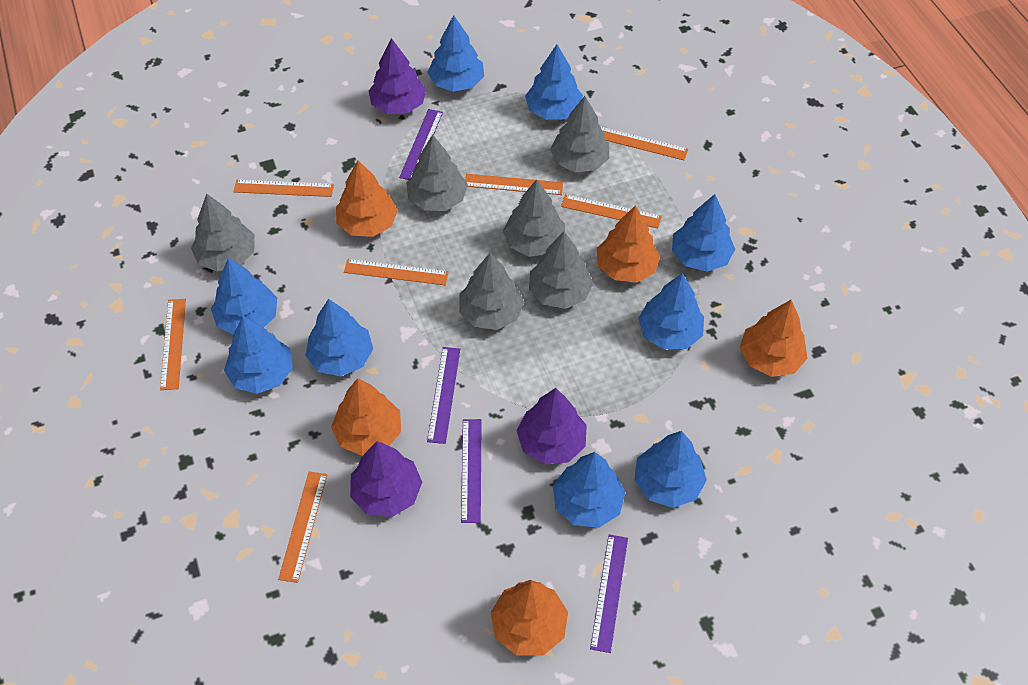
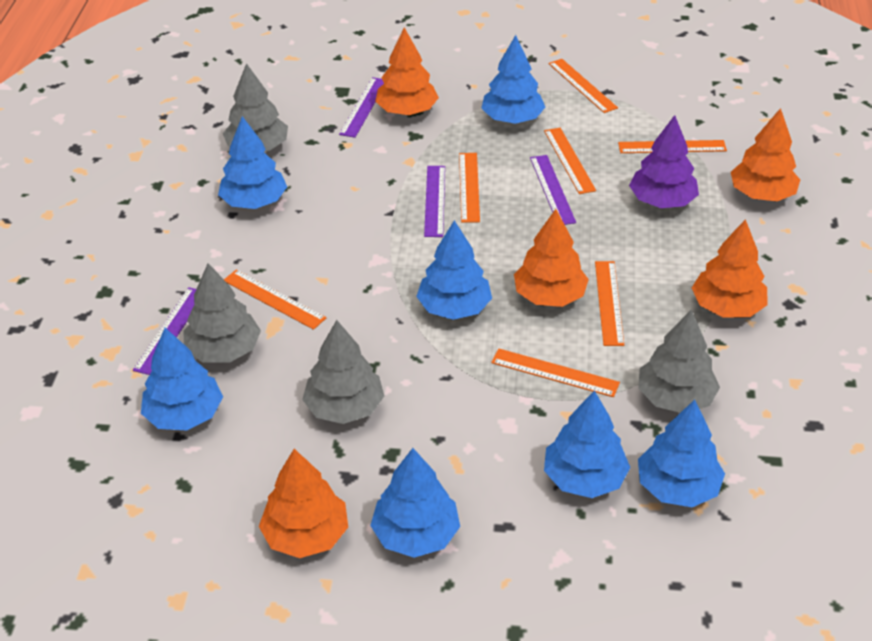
blue tree: [211,258,277,335] [224,316,293,394] [305,299,373,376] [427,15,484,92] [525,45,583,120] [553,452,626,528] [634,431,707,508] [638,273,704,350] [672,194,735,272] = 9 -> [141,328,223,431] [218,116,287,209] [370,448,460,558] [416,220,492,320] [481,35,545,124] [544,390,630,498] [638,400,725,507] = 7
grey tree: [191,193,255,272] [406,134,468,211] [459,253,524,330] [503,179,565,257] [529,231,594,309] [550,96,609,172] = 6 -> [183,263,261,362] [223,63,288,151] [302,320,384,424] [638,310,720,413] = 4
purple tree: [350,441,422,517] [368,38,426,114] [517,388,587,464] = 3 -> [629,115,699,208] = 1

